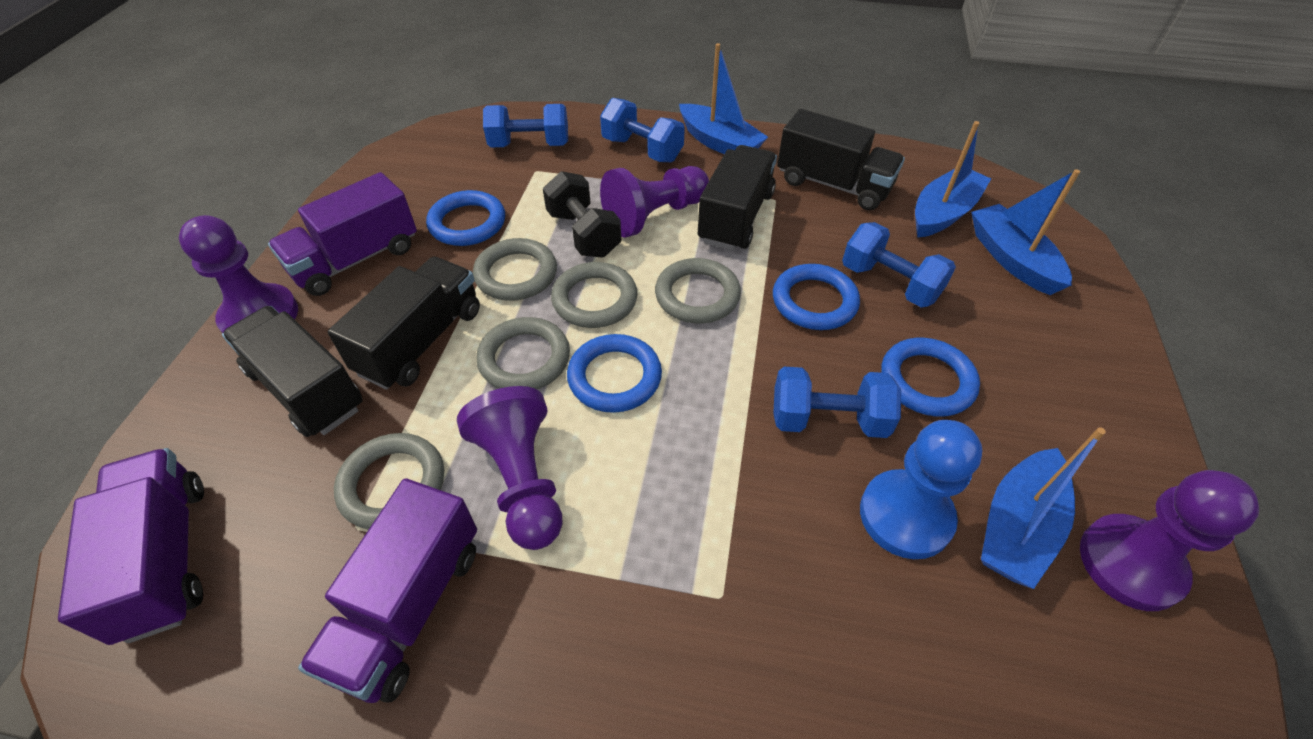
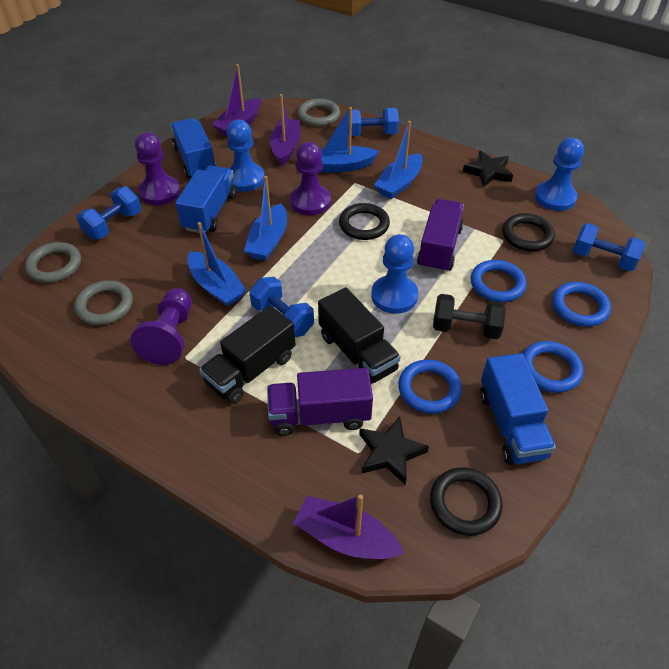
black ring: none = 0 -> [339,203,390,240] [430,467,503,536] [502,213,555,251] = 3
black star: none = 0 -> [359,416,429,485] [463,151,513,188] = 2
black truck: [222,306,363,437] [328,256,480,390] [698,145,777,251] [777,109,905,210] = 4 -> [199,305,296,404] [318,287,401,383] = 2
blue pawn: [860,420,983,559] = 1 -> [227,120,265,192] [371,234,418,314] [535,138,584,211] = 3
blue truck: none = 0 -> [171,118,216,178] [175,165,236,233] [480,353,556,465] = 3
grey ring: [334,433,444,530] [473,238,557,301] [476,317,570,389] [551,262,638,328] [655,258,741,324] = 5 -> [25,242,81,283] [74,280,133,325] [298,99,340,126] = 3
purple boat: none = 0 -> [212,64,261,137] [270,94,300,166] [293,494,404,559] = 3
purple pawn: [179,215,298,333] [457,386,563,550] [600,166,709,238] [1080,470,1259,611] = 4 -> [130,288,192,365] [135,132,180,205] [290,142,331,215] = 3
purple truck: [58,448,204,645] [268,172,417,296] [298,478,477,703] = 3 -> [267,368,373,436] [417,199,464,273] = 2

